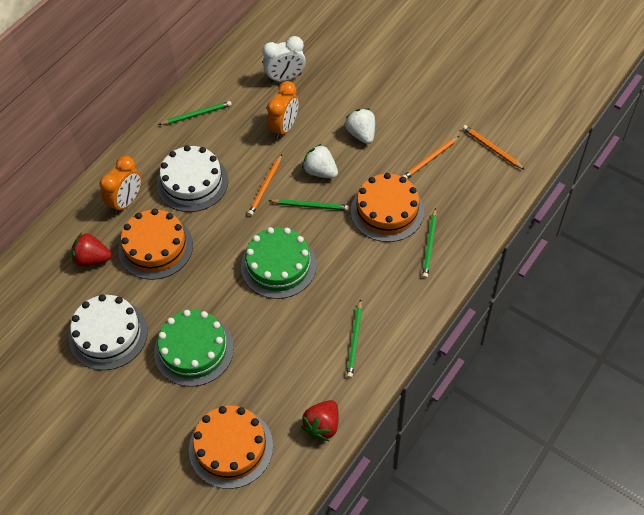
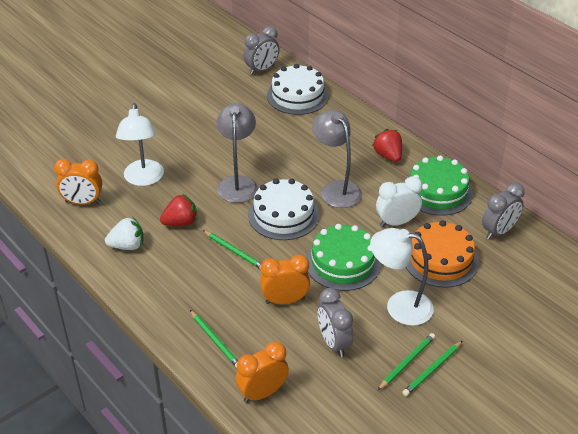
grey clock: none = 0 -> [244,26,279,75] [318,288,353,357] [482,183,525,240] = 3
grey lamp: none = 0 -> [217,103,258,203] [312,110,362,208] = 2
orange cake: [118,209,193,280] [189,405,273,489] [351,173,424,242] = 3 -> [406,220,479,288] = 1
orange clock: [99,156,141,214] [267,81,299,140] = 2 -> [54,159,102,205] [235,341,289,403] [260,255,310,304] = 3
orange pencil: [248,154,282,216] [402,136,459,179] [462,125,525,170] = 3 -> none = 0
white lamp: none = 0 -> [116,103,164,186] [370,228,434,326] = 2
white strawberry: [302,144,338,178] [345,108,375,144] = 2 -> [105,217,143,250] = 1

